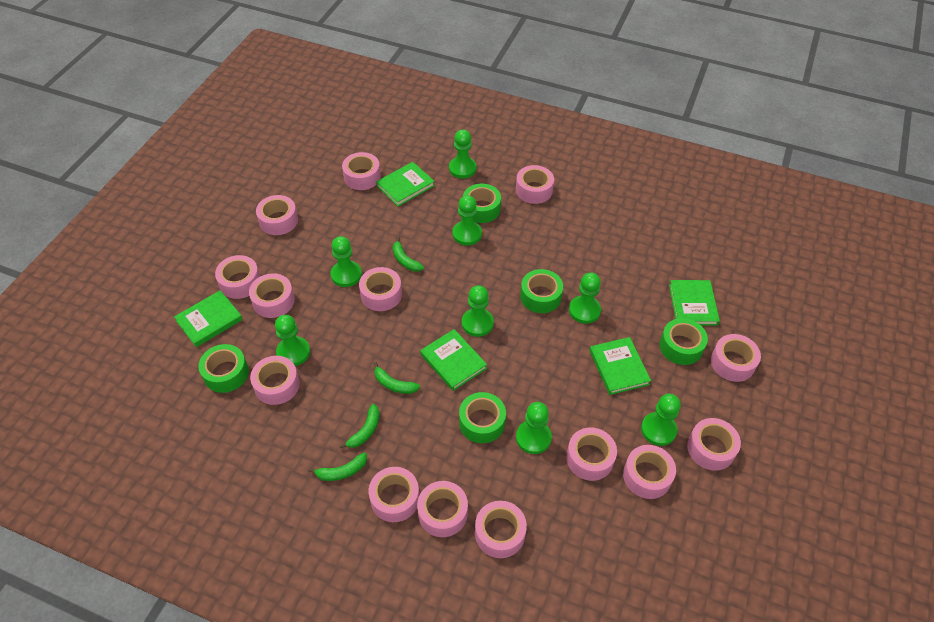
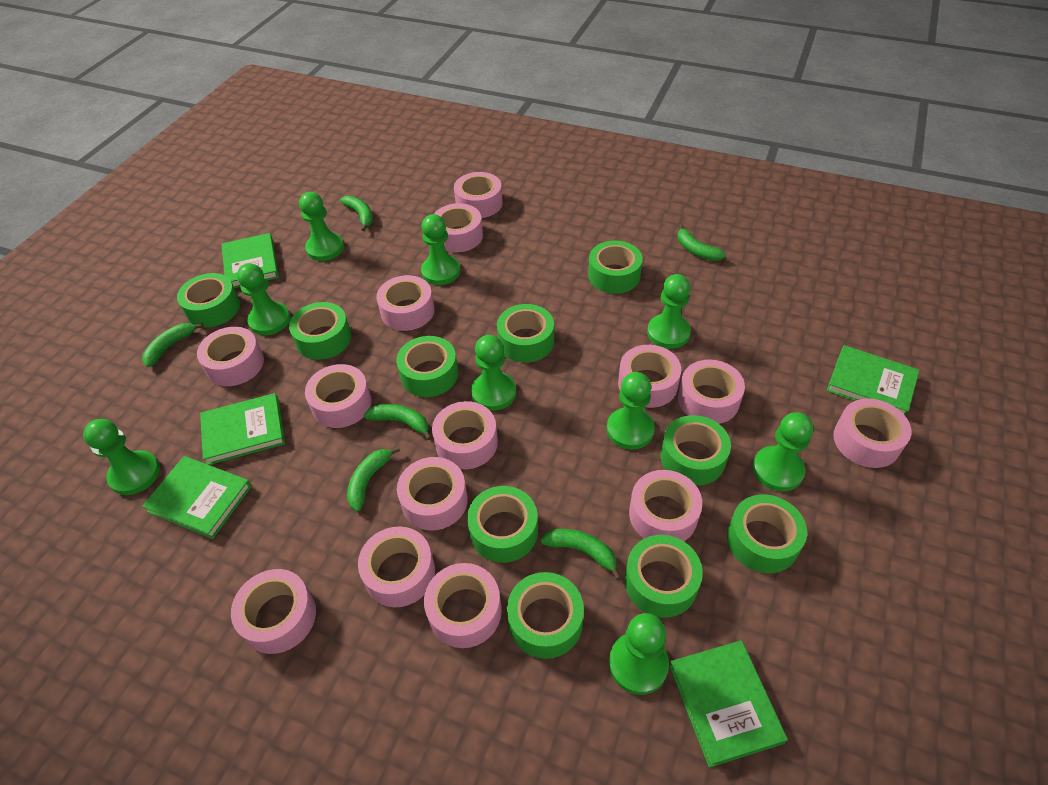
green banana: [308,452,367,481] [339,404,380,448] [373,362,420,394] [393,237,424,272] = 4 -> [142,323,204,367] [340,196,373,231] [347,447,400,512] [364,404,432,440] [540,529,621,580] [678,224,726,261] = 6
green pawn: [275,315,310,366] [330,236,362,287] [449,130,476,179] [453,195,482,246] [462,285,494,337] [516,402,552,454] [569,272,601,324] [641,394,681,446] = 8 -> [83,419,160,495] [237,263,290,335] [299,192,344,261] [421,214,460,285] [471,335,516,411] [607,372,655,450] [609,613,669,695] [647,274,691,349] [753,412,813,491] = 9
green tape: [198,344,249,393] [459,392,506,443] [463,184,501,223] [520,269,563,313] [660,318,708,365] = 5 -> [177,273,240,328] [289,302,351,360] [396,336,458,397] [467,486,538,563] [497,304,554,363] [507,572,584,659] [588,240,643,294] [625,535,703,618] [660,415,731,486] [727,494,807,573] = 10

